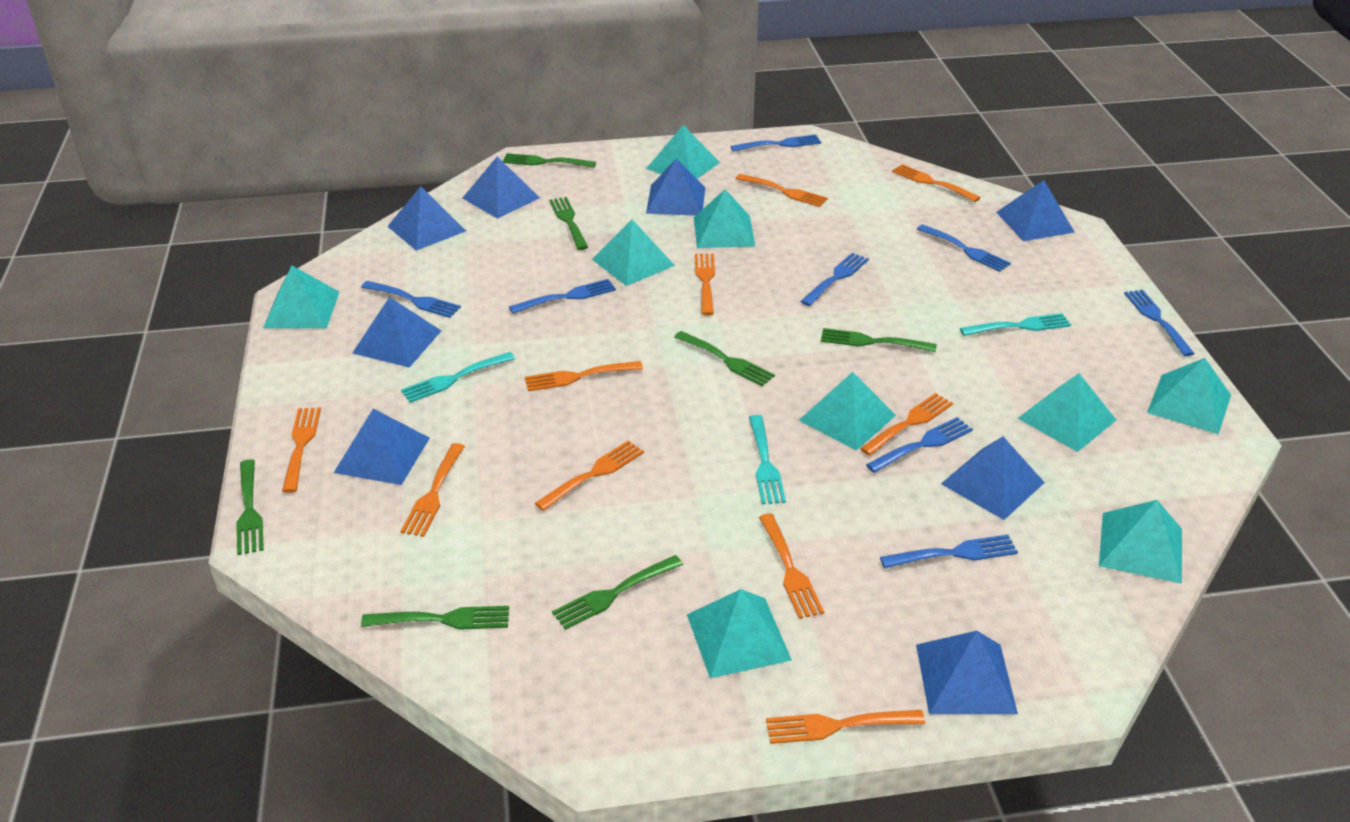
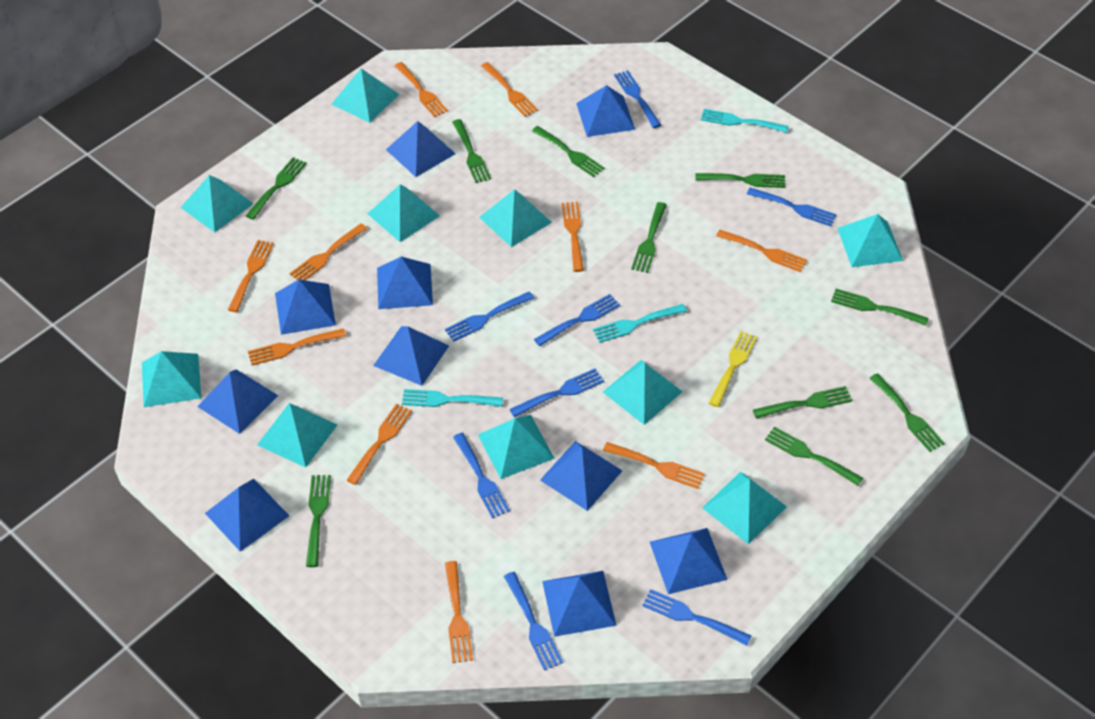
blue pyramid: [334,409,430,485] [353,297,441,368] [387,186,466,251] [463,157,540,219] [646,159,705,216] [916,631,1018,714] [941,437,1045,520] [996,180,1075,241] = 8 -> [197,369,278,434] [205,479,289,552] [275,279,336,335] [373,326,449,386] [377,257,433,309] [386,121,456,177] [540,441,622,511] [542,571,617,637] [576,85,635,137] [650,528,727,594] = 10
green fork: [236,460,264,555] [361,606,509,630] [503,153,596,168] [549,197,588,250] [552,555,683,630] [674,331,775,386] [821,328,937,352] = 7 -> [246,157,307,220] [306,475,331,567] [452,119,491,183] [532,126,605,177] [631,202,667,273] [695,173,785,188] [753,386,853,419] [765,427,863,486] [831,289,929,326] [870,373,945,452] = 10
turquoise pyramid: [263,266,339,328] [592,219,675,286] [646,125,720,179] [687,589,792,678] [693,189,755,248] [799,372,896,451] [1018,373,1116,452] [1099,500,1182,584] [1147,358,1231,434] = 9 -> [142,351,201,407] [180,175,254,233] [257,403,337,468] [332,68,399,123] [367,184,440,242] [478,415,555,479] [479,189,552,247] [603,360,683,425] [702,472,787,544] [837,214,903,267] = 10
yellow fork: none = 0 -> [709,331,757,407] = 1

